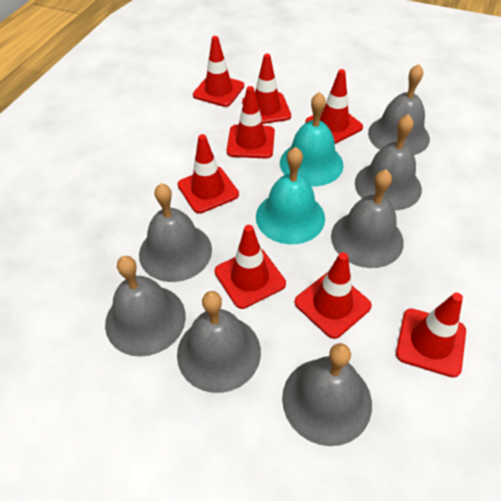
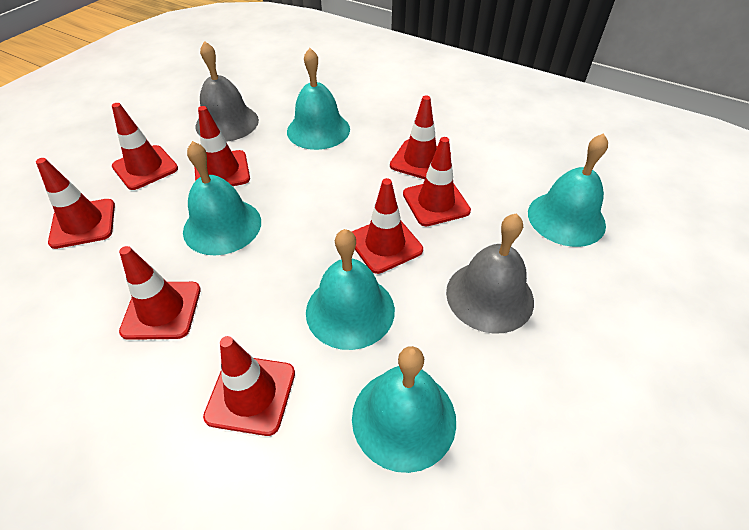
grey bell: [105,256,186,357] [139,183,212,282] [177,291,261,393] [282,343,372,446] [331,169,404,268] [355,114,422,210] [368,64,430,155] = 7 -> [195,41,259,142] [446,214,534,334] = 2
turquoise bell: [256,147,325,244] [280,92,344,186] = 2 -> [183,141,261,255] [287,48,350,150] [306,229,395,350] [352,346,456,473] [528,133,608,247] = 5

